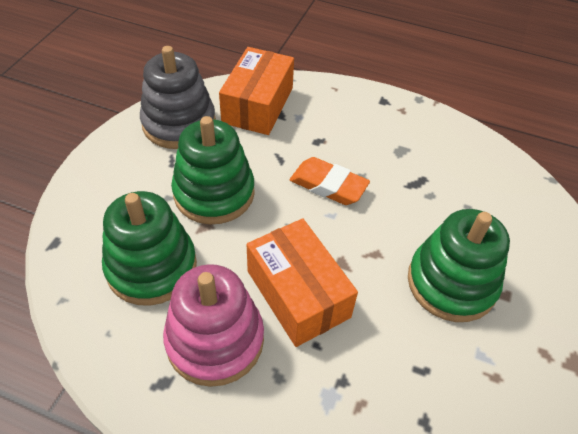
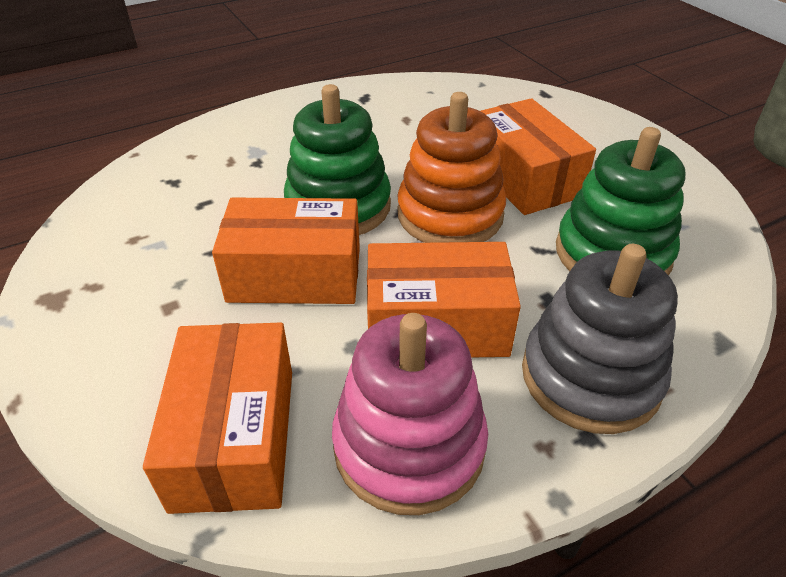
green stacking toy: [102,191,197,306] [171,116,255,224] [408,209,510,322] = 3 -> [284,84,391,235] [556,127,685,276] = 2
orange box: [219,47,294,135] [247,218,358,347] = 2 -> [143,322,292,514] [212,198,360,304] [367,242,521,357] [481,98,596,215] = 4
orange eraser: [290,157,370,205] = 1 -> none = 0
orange stacking toy: none = 0 -> [397,92,506,243] = 1

